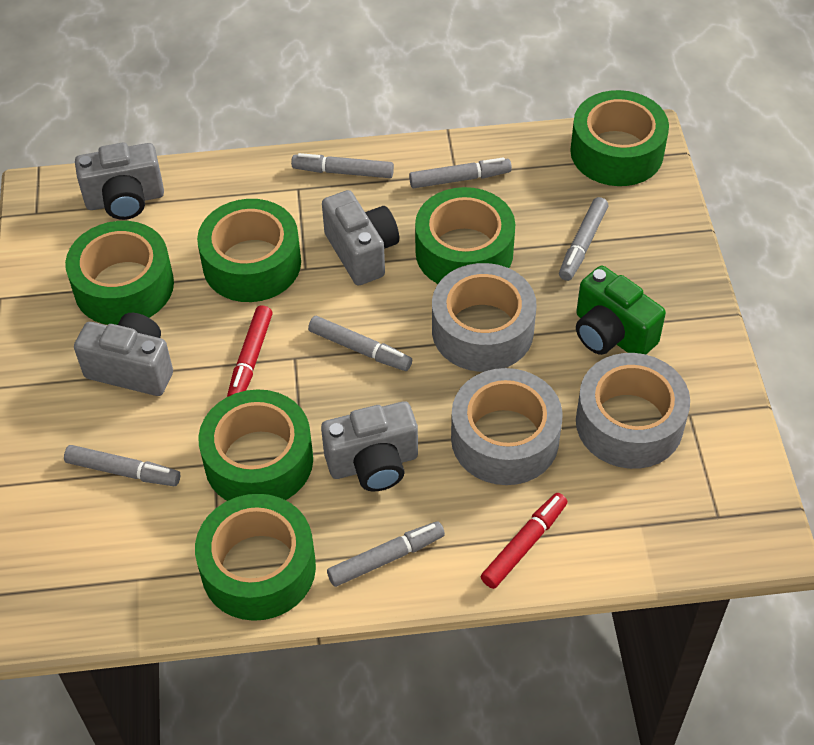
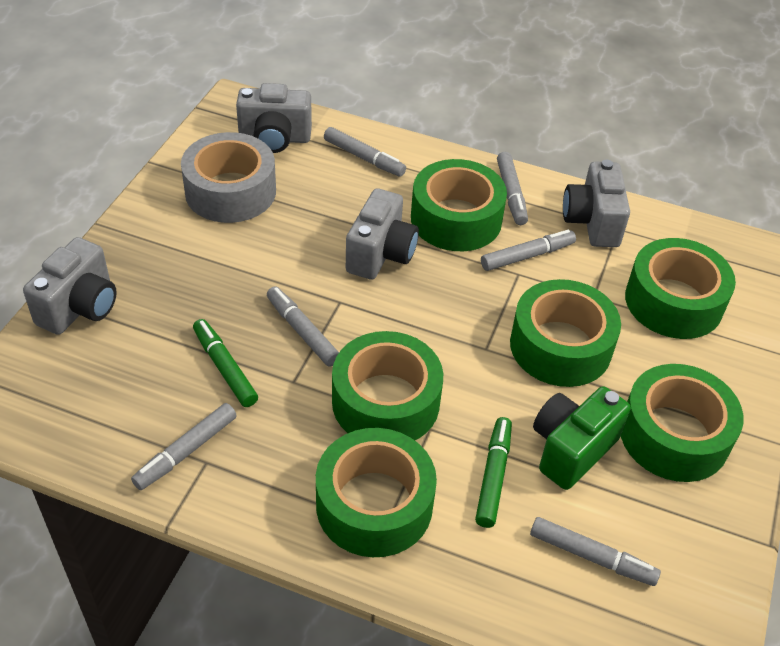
green marker: none = 0 -> [193,319,258,407] [475,417,512,528] = 2
grey tape: [432,263,537,372] [451,368,563,485] [576,353,690,469] = 3 -> [181,132,276,223] = 1
red marker: [227,305,272,397] [481,493,568,589] = 2 -> none = 0

